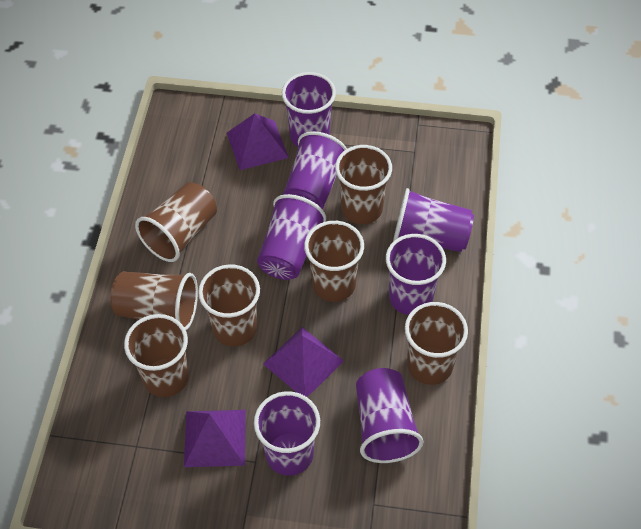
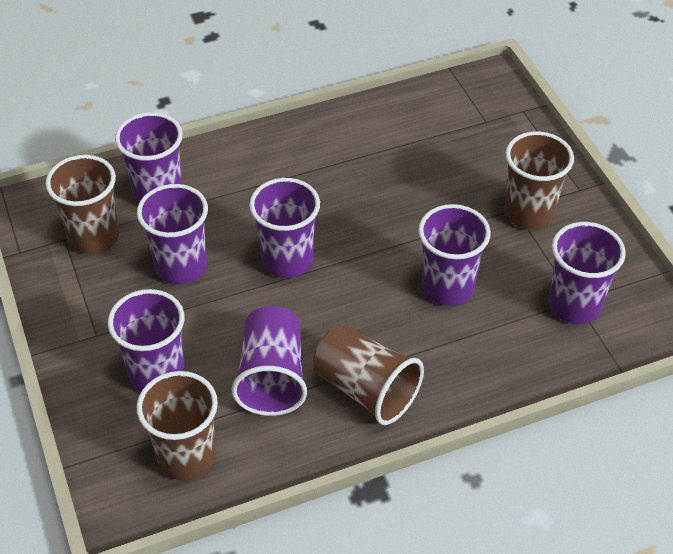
brown cup: [110,271,198,330] [124,314,189,397] [135,182,217,262] [198,264,260,347] [304,221,364,302] [335,145,392,224] [405,302,468,385] = 7 -> [46,155,119,254] [137,371,218,481] [313,325,424,425] [505,132,574,229] = 4
purple pyramid: [184,410,246,467] [227,113,289,170] [263,327,344,397] = 3 -> none = 0

